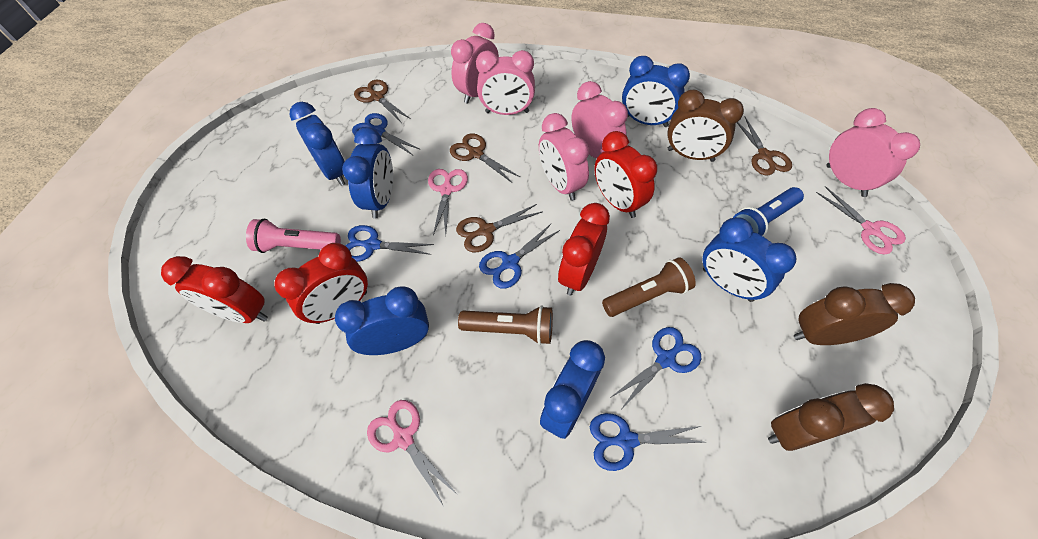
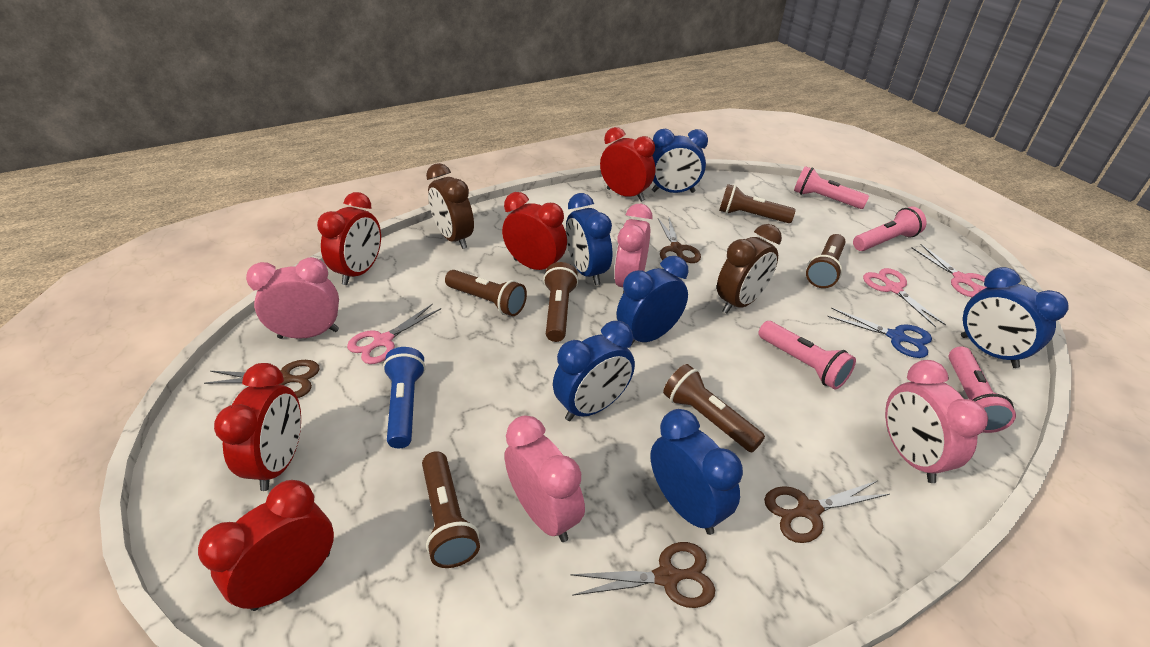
blue scissors: [345,225,434,262] [352,113,421,155] [479,224,560,289] [590,413,705,471] [610,327,701,408] = 5 -> [827,307,932,358] = 1
brown clock: [667,89,744,162] [768,383,894,451] [794,283,915,345] = 3 -> [426,163,474,249] [717,224,782,313] = 2
brown flashlight: [458,306,553,345] [602,257,696,317] = 2 -> [422,451,480,568] [445,270,527,316] [543,262,578,342] [663,364,765,452] [719,184,796,223] [806,234,845,288] = 6
pink clock: [451,23,499,104] [476,50,535,115] [539,113,589,201] [572,81,628,158] [826,108,920,197] = 5 -> [246,257,339,339] [504,416,585,542] [614,204,652,293] [885,360,988,483] = 4
pink flashlight: [246,219,341,253] = 1 -> [758,321,856,390] [794,166,869,209] [853,207,927,251] [949,346,1016,433] = 4
red clock: [161,256,268,323] [274,243,368,324] [558,203,610,296] [594,131,657,218] = 4 -> [198,480,334,611] [214,363,301,491] [317,192,381,285] [502,192,567,270] [600,127,655,202] = 5

